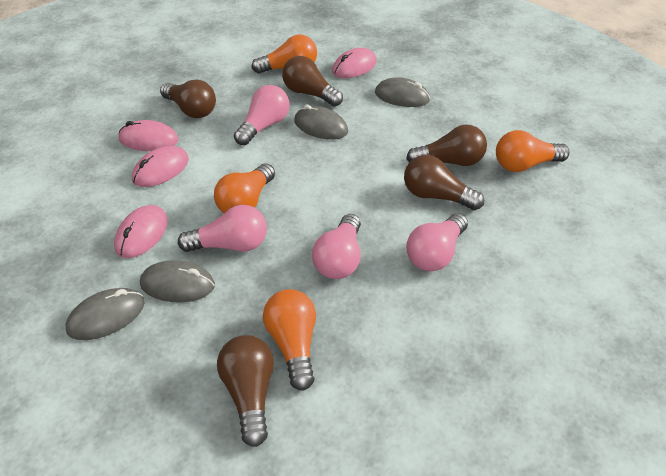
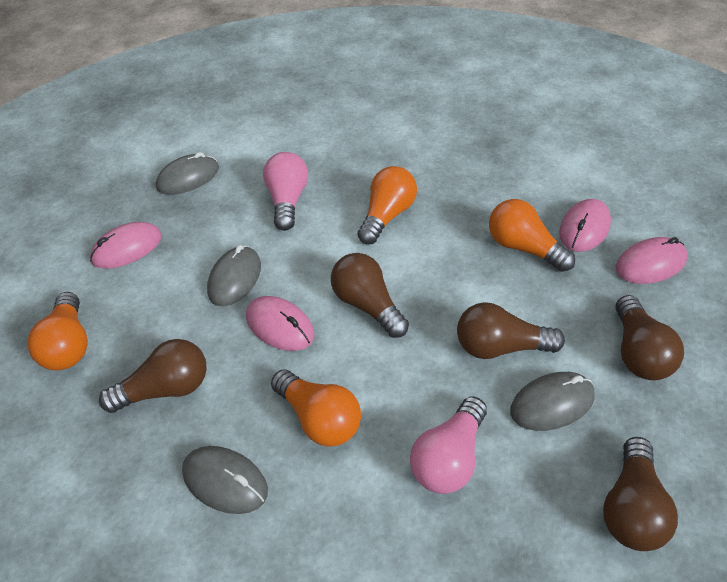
pink light bulb: [178,205,267,252] [234,85,289,145] [312,214,361,279] [406,213,468,271] = 4 -> [263,152,308,231] [410,396,487,494] = 2

